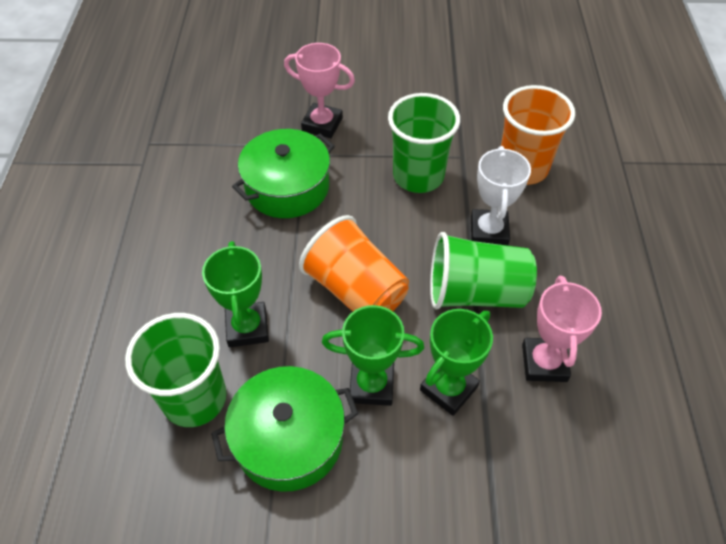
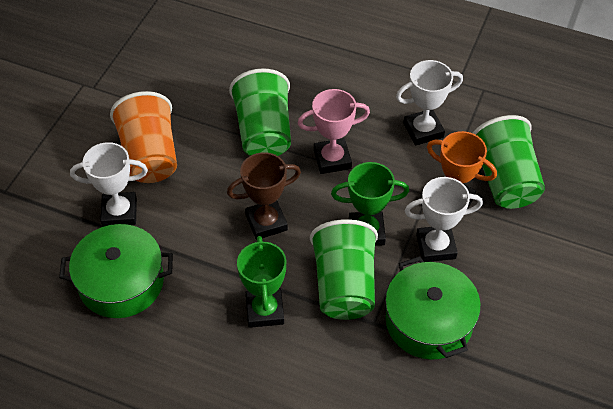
brown trophy: none = 0 -> [227,152,301,240] = 1
green trophy: [202,241,269,347] [322,305,424,406] [420,309,493,416] = 3 -> [237,236,286,328] [331,162,409,246] = 2
orange cup: [299,215,409,312] [501,85,575,185] = 2 -> [110,91,177,183] = 1
orange trophy: none = 0 -> [427,131,497,209] = 1
pink trophy: [284,43,355,138] [522,276,602,382] = 2 -> [298,89,370,174] = 1
white trophy: [471,146,531,246] = 1 -> [70,142,148,227] [396,60,463,145] [405,177,483,262] = 3

